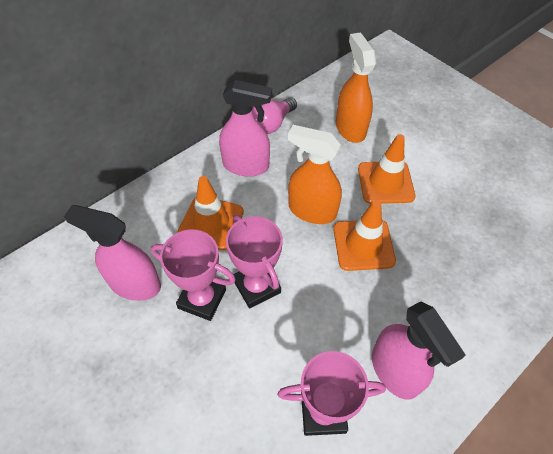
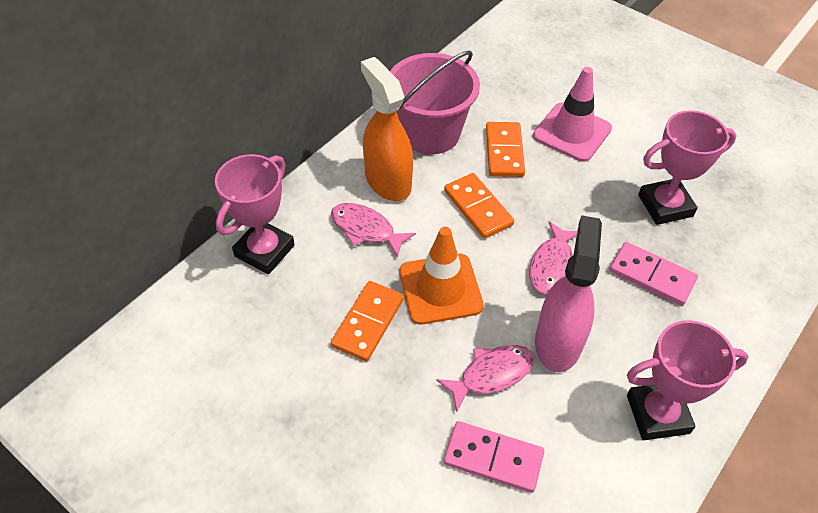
orange domino: none = 0 -> [331,281,404,362] [444,173,514,239] [486,122,525,177] = 3
orange spray bottle: [288,125,342,224] [336,32,376,143] = 2 -> [361,57,413,201] = 1
orange traffic cone: [177,176,244,250] [333,200,396,271] [358,134,415,204] = 3 -> [399,227,484,325] = 1
pink bucket: none = 0 -> [390,51,480,154] = 1
pink domino: none = 0 -> [444,421,544,493] [609,242,698,306] = 2
pink fish: none = 0 -> [331,203,416,258] [436,345,534,413] [529,221,577,294] = 3
pink light bulb: [252,97,297,134] = 1 -> none = 0
pink spray bottle: [64,205,161,301] [219,80,272,177] [372,301,466,400] = 3 -> [535,215,602,372] = 1
pink traffic cone: none = 0 -> [533,67,612,162] = 1

